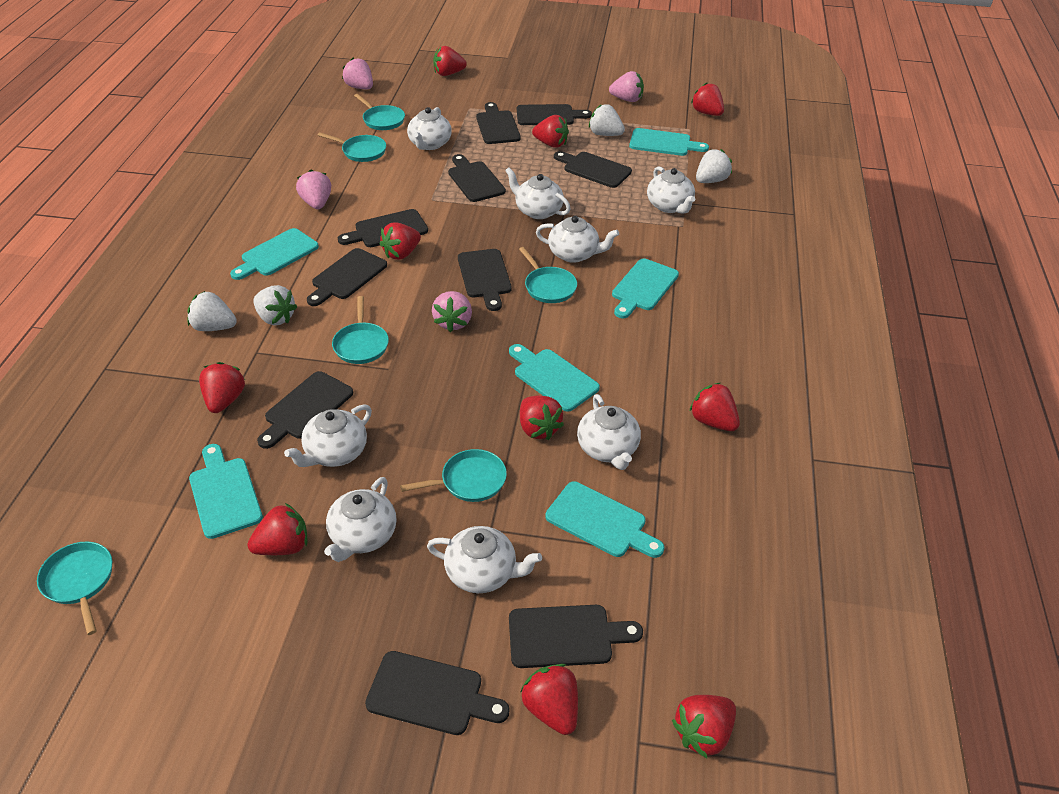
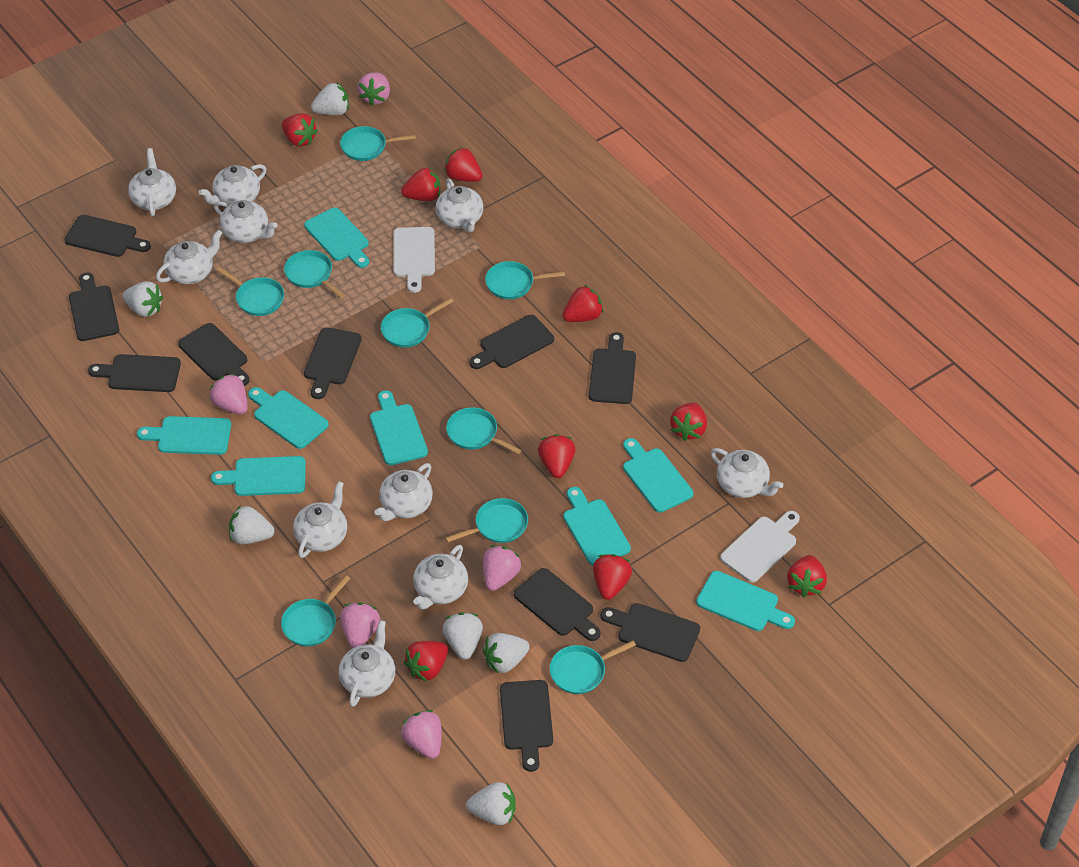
pink strawberry: [296,170,331,209] [342,58,373,89] [432,291,472,332] [609,71,644,102] = 4 -> [209,373,248,414] [340,603,380,648] [358,72,390,106] [401,710,442,759] [483,545,522,591] = 5
red strawberry: [199,362,245,413] [247,503,308,555] [380,222,421,260] [433,46,467,76] [520,396,564,440] [521,664,578,735] [532,115,569,148] [672,695,736,758] [689,383,740,431] [691,83,724,116] = 10 -> [282,113,318,146] [401,167,440,201] [404,641,448,682] [444,147,483,182] [538,434,576,478] [562,285,603,322] [593,554,632,600] [670,403,707,441] [787,555,827,597] = 9
turquoise cutting board: [189,444,263,539] [230,228,319,280] [509,344,600,412] [545,481,664,558] [612,258,679,318] [629,128,709,156] = 6 -> [137,416,231,455] [211,456,306,496] [248,387,329,449] [304,208,369,268] [370,390,428,465] [563,487,631,566] [623,438,693,513] [696,571,795,631] = 8
turquoise pan: [37,541,112,635] [318,132,386,162] [332,296,389,364] [354,94,405,130] [400,449,507,502] [519,247,577,303] = 6 -> [216,267,284,316] [281,575,350,646] [284,250,345,298] [340,126,416,161] [381,298,453,348] [445,498,528,543] [446,407,522,454] [485,261,565,299] [550,641,636,694] = 9
white cutting board: none = 0 -> [393,227,435,293] [720,511,800,582] = 2
white strawberry: [187,291,237,331] [253,285,297,325] [589,104,625,136] [696,149,732,183] = 4 -> [122,281,163,317] [229,505,275,544] [311,83,349,115] [442,613,483,660] [466,782,516,825] [483,633,530,674] = 6
white teapot: [284,404,372,467] [324,477,397,562] [407,107,452,150] [427,526,542,593] [505,167,571,219] [536,216,619,263] [577,394,641,470] [647,166,695,214] = 8 -> [128,148,176,216] [156,230,222,284] [199,164,266,206] [214,200,277,243] [293,481,347,558] [339,620,395,707] [375,463,433,521] [413,545,468,610] [436,178,483,232] [711,448,783,498] = 10

